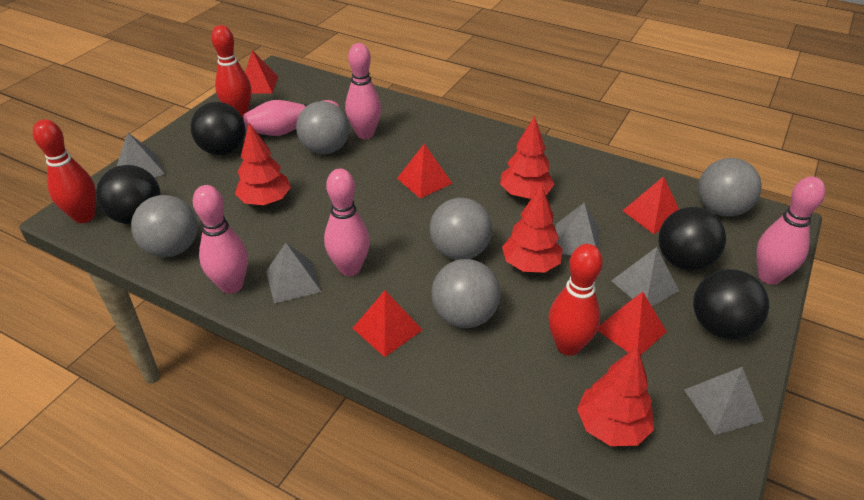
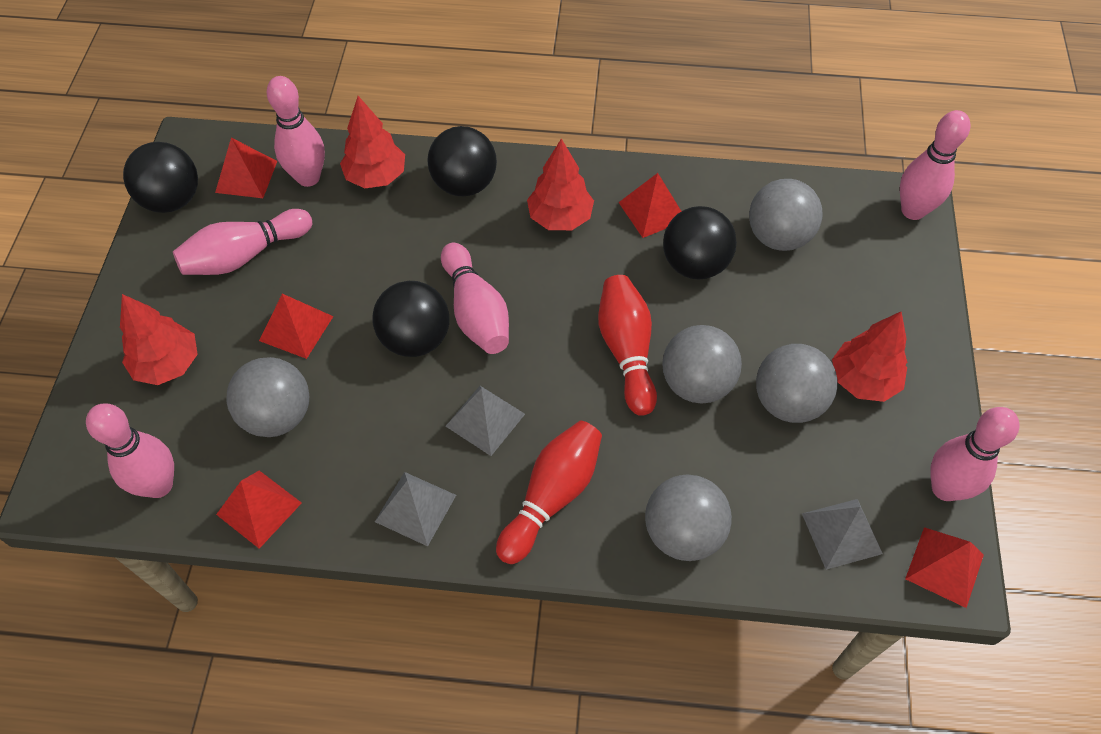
grey pyramid: [117,132,165,177] [266,243,321,303] [556,203,600,255] [611,247,679,306] [684,367,764,435] = 5 -> [375,472,456,546] [445,386,525,456] [802,499,883,570] = 3
pink bowling pin: [193,185,248,294] [243,100,339,136] [324,169,370,276] [345,43,381,139] [756,176,825,285] = 5 -> [86,403,174,498] [173,209,312,275] [267,76,325,187] [441,243,509,354] [900,110,970,220] [931,407,1020,501] = 6
red bowling pin: [33,119,96,223] [211,25,251,118] [548,244,603,356] = 3 -> [496,421,602,564] [598,275,657,416] = 2

